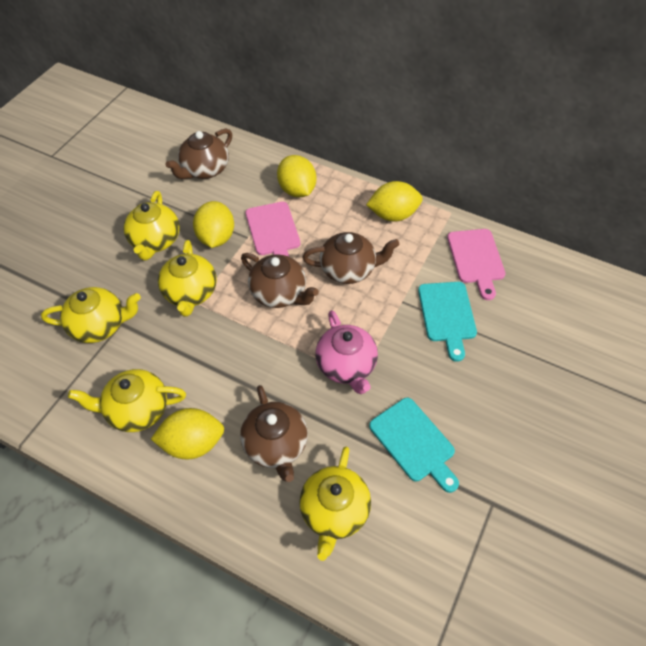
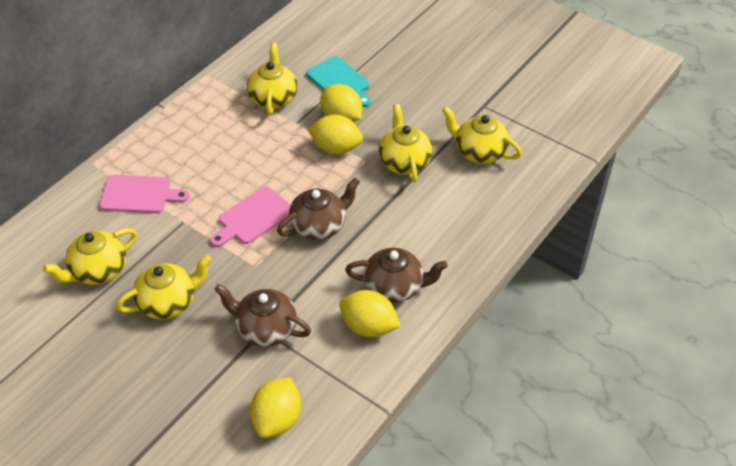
brown teapot: [165,129,232,179] [240,385,308,482] [241,253,319,308] [302,232,400,284] = 4 -> [214,284,311,347] [277,178,360,240] [345,248,448,303] = 3
pink teapot: [315,310,378,394] = 1 -> none = 0
turquoise cutting board: [369,398,459,493] [418,282,477,362] = 2 -> [306,56,371,107] = 1

